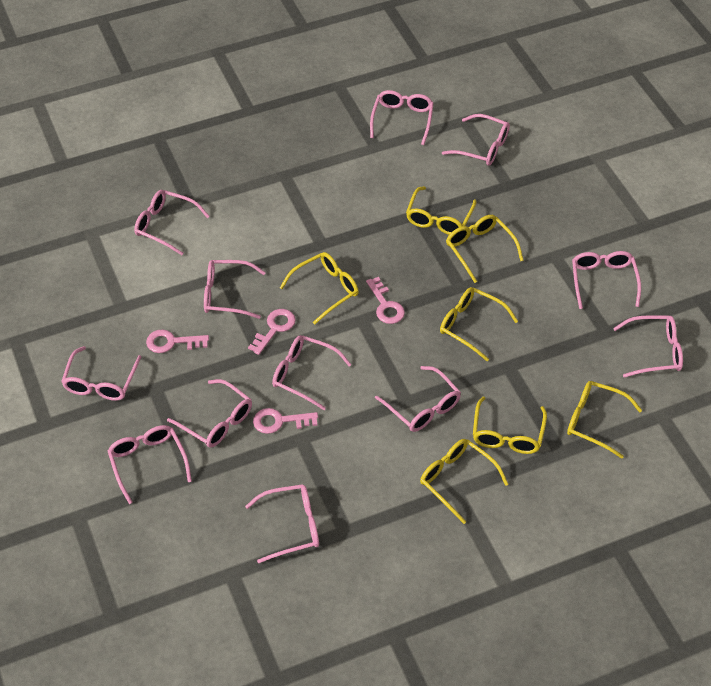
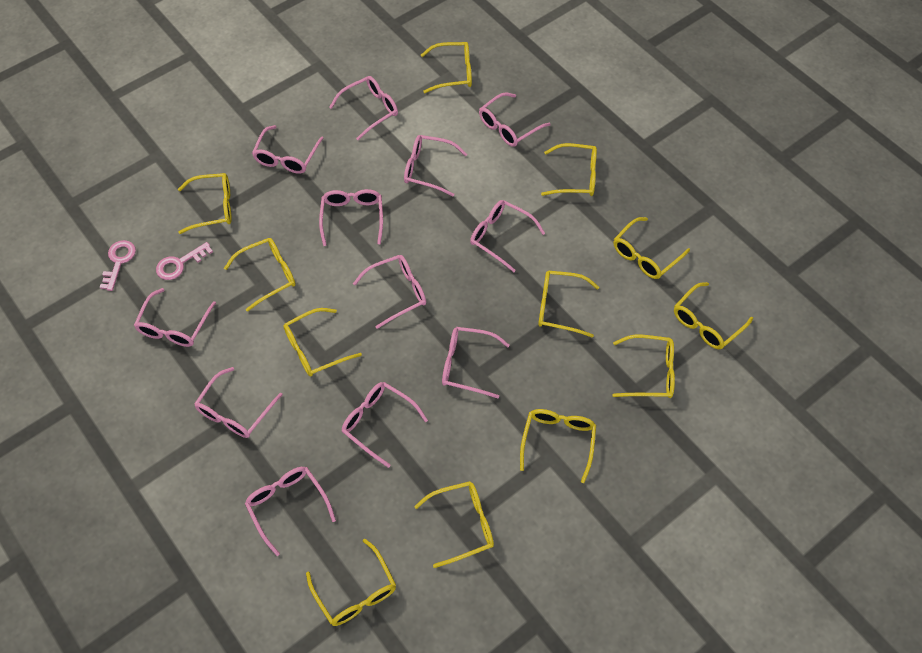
pink key: [146,330,209,353] [248,309,296,355] [253,408,318,434] [366,277,405,324] = 4 -> [100,240,136,291] [156,242,213,280] = 2
yellow glasses: [280,252,359,325] [406,186,477,235] [420,439,508,524] [440,287,518,361] [446,215,524,283] [473,396,547,454] [567,381,642,458] = 7 -> [178,173,232,234] [224,238,296,312] [283,308,362,377] [306,539,396,626] [414,481,494,568] [421,42,472,93] [520,409,596,483] [538,271,599,338] [541,143,597,196] [612,335,675,398] [614,217,690,279] [674,282,753,349] = 12

